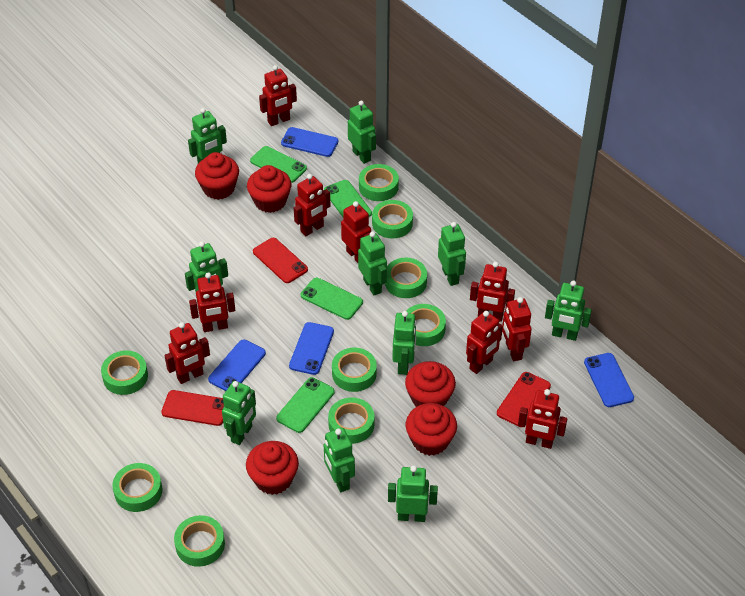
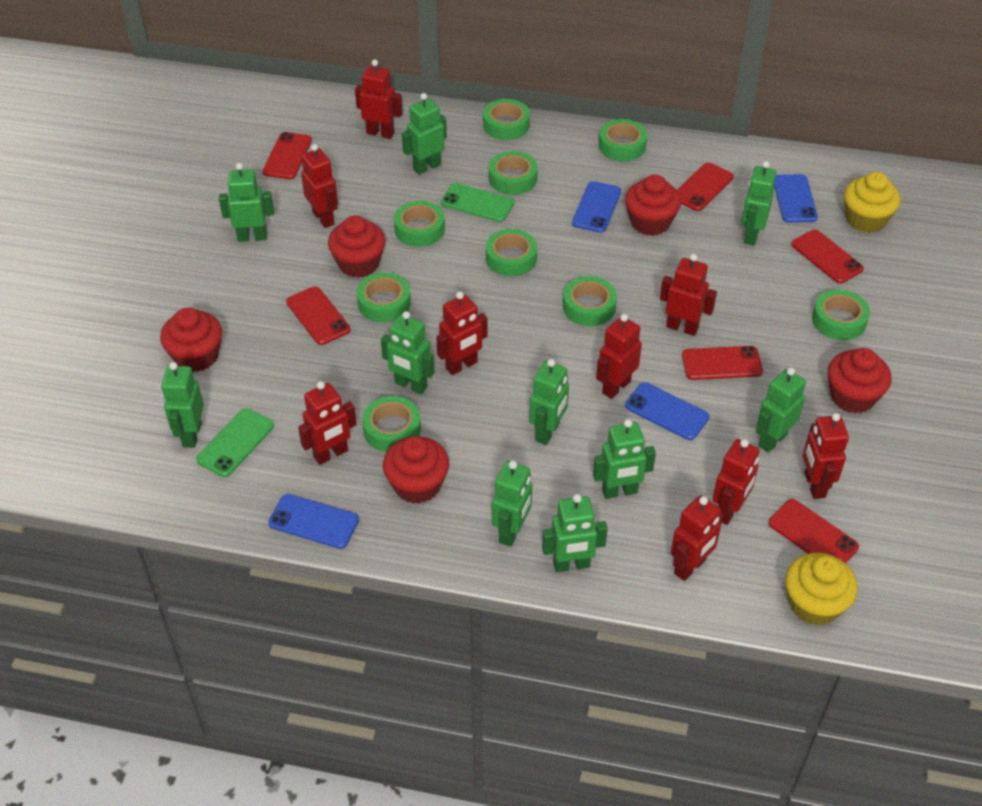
green phone: [250,146,307,183] [276,377,335,433] [301,278,363,320] [324,180,372,217] = 4 -> [196,408,274,477] [441,183,514,222] = 2
red phone: [162,390,224,426] [253,238,308,283] [497,372,551,427] = 3 -> [263,132,312,179] [286,286,351,345] [677,163,734,211] [682,346,763,380] [768,499,859,563] [791,230,864,283] = 6
yellow cupcake: none = 0 -> [785,553,858,625] [844,172,901,233] = 2

